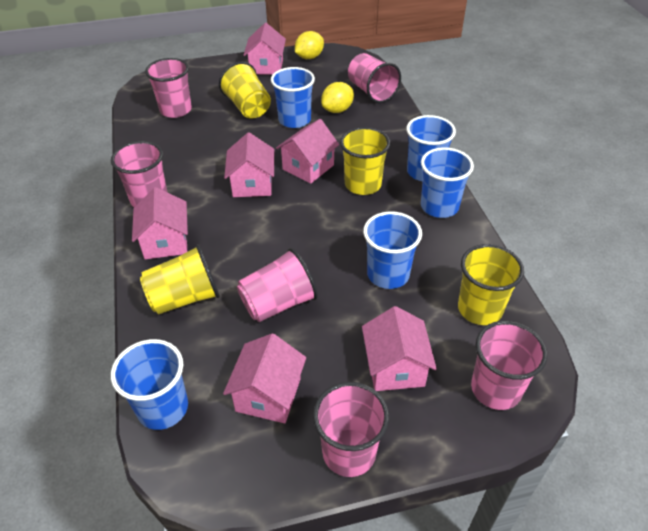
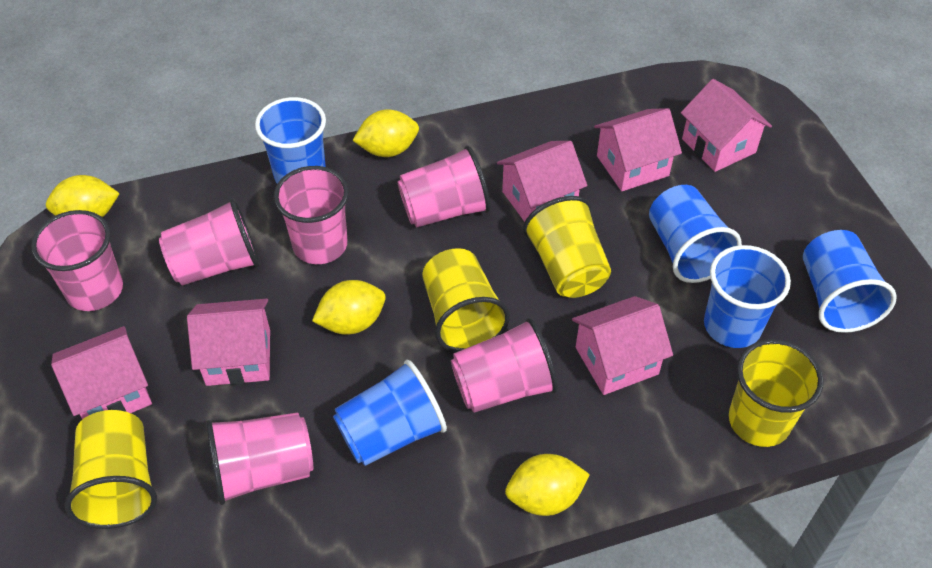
yellow lemon: [295,31,324,59] [321,82,354,113] = 2 -> [46,175,120,217] [312,280,386,335] [352,110,419,157] [505,454,590,516] = 4

